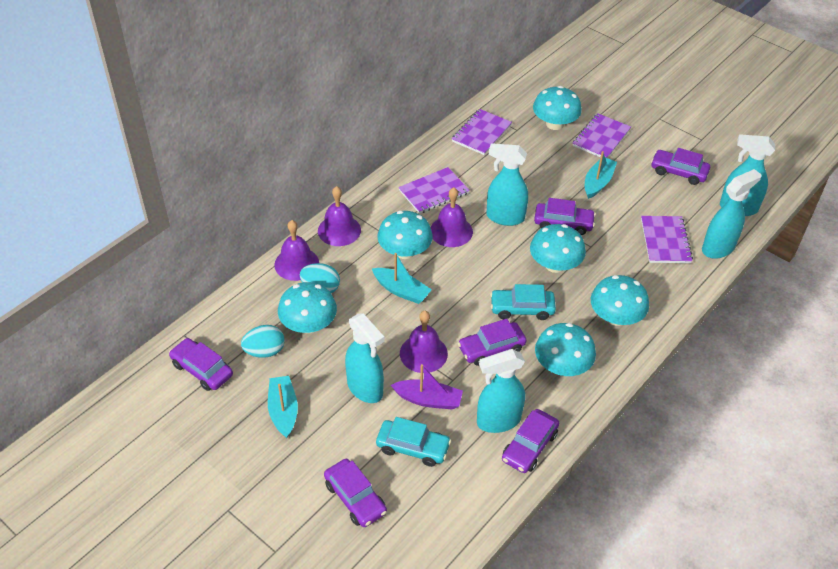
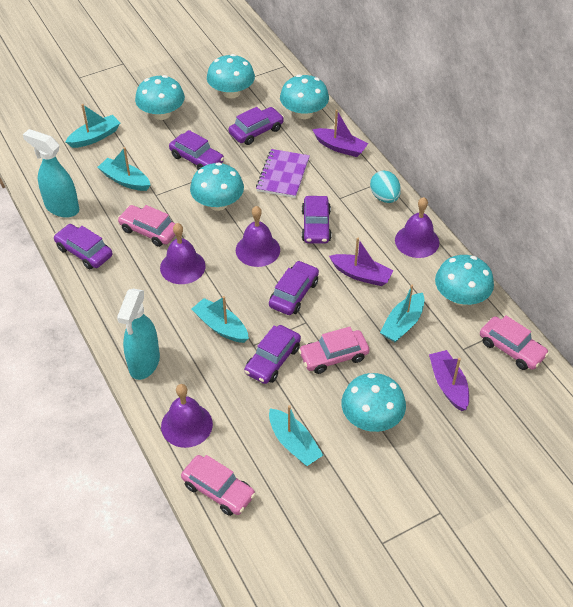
pink car: none = 0 -> [118,205,176,247] [181,455,256,516] [298,327,369,374] [480,315,549,370] = 4
purple boat: [391,364,463,409] = 1 -> [312,110,368,157] [329,238,394,286] [429,350,469,411] = 3
purple notebook: [399,167,470,214] [452,109,512,155] [573,113,631,158] [641,216,693,263] = 4 -> [256,149,310,198] = 1
turquoise boat: [268,376,298,438] [372,253,432,304] [585,151,617,199] = 3 -> [66,104,120,148] [97,147,150,191] [192,296,249,343] [269,405,323,466] [380,285,425,342] = 5
turquoise car: [376,417,451,467] [490,284,556,320] = 2 -> none = 0
turquoise egg: [241,325,285,358] [300,263,340,293] = 2 -> [370,170,401,203] = 1
turquoise spray bottle: [345,313,385,403] [477,349,525,433] [486,143,528,226] [702,169,762,259] [720,134,775,216] = 5 -> [23,129,79,218] [117,288,160,380] = 2

